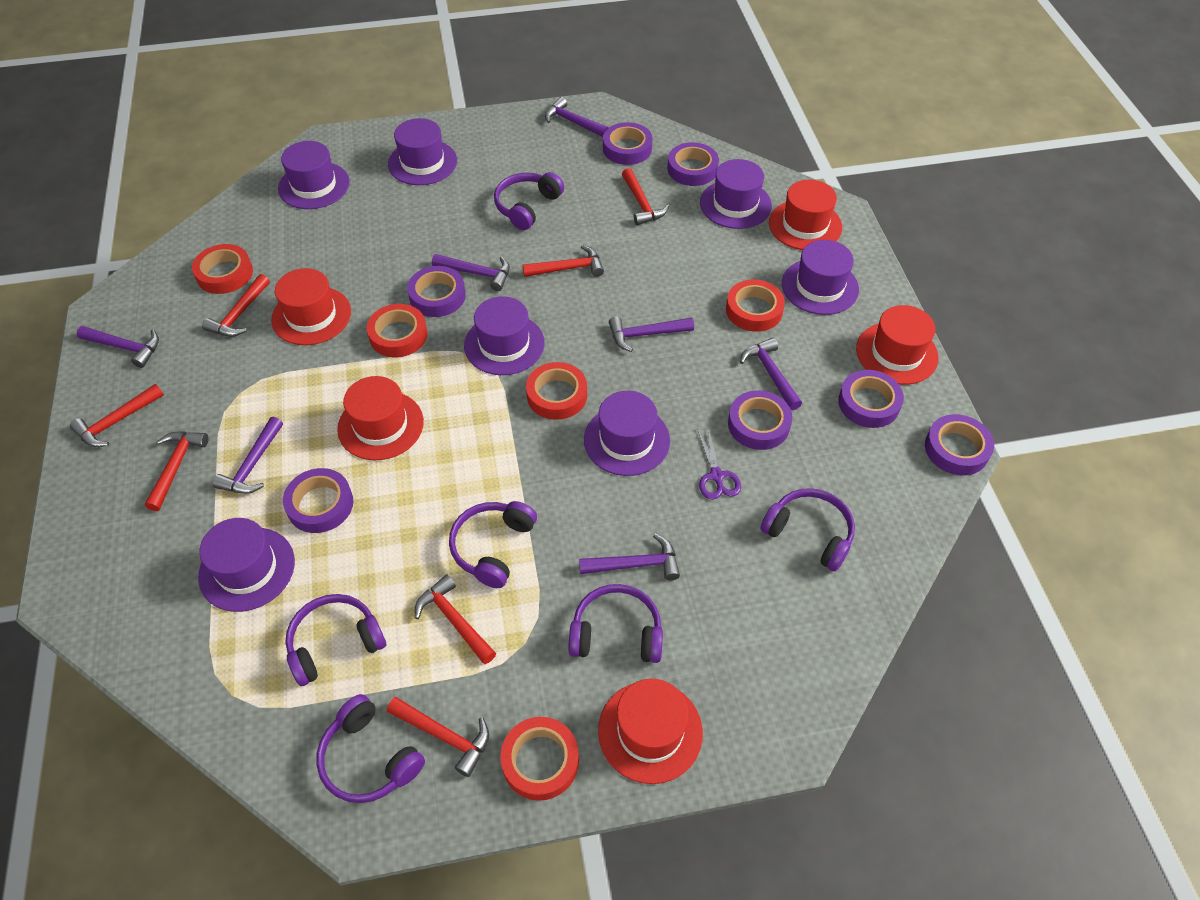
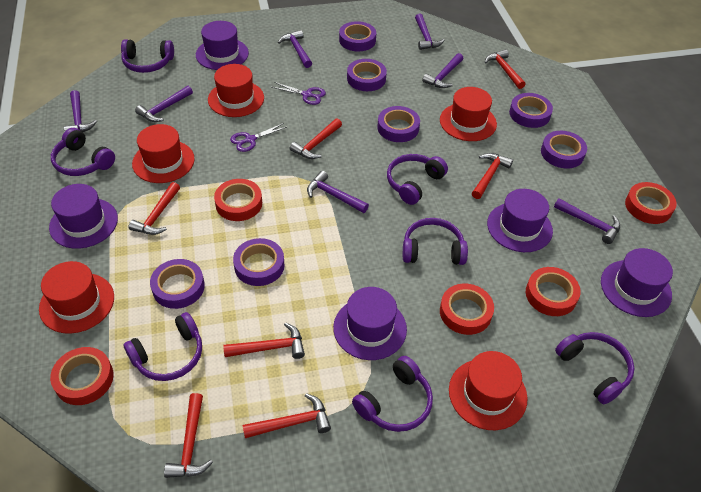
purple hat: [198,518,295,612] [278,141,350,209] [388,118,457,185] [464,296,545,375] [584,391,670,476] [700,159,772,229] [782,240,859,315] = 7 -> [49,184,118,249] [196,21,249,70] [333,287,407,360] [487,189,553,252] [601,248,673,317] = 5
purple headphones: [285,594,386,686] [316,694,425,803] [449,501,537,588] [494,172,564,230] [568,584,663,663] [761,488,855,571] = 6 -> [51,128,115,176] [121,39,174,73] [123,312,202,381] [352,356,433,432] [387,154,448,205] [403,218,468,265] [555,332,634,404] = 7
purple scissors: [697,427,741,500] = 1 -> [230,123,287,152] [272,82,326,105] = 2

